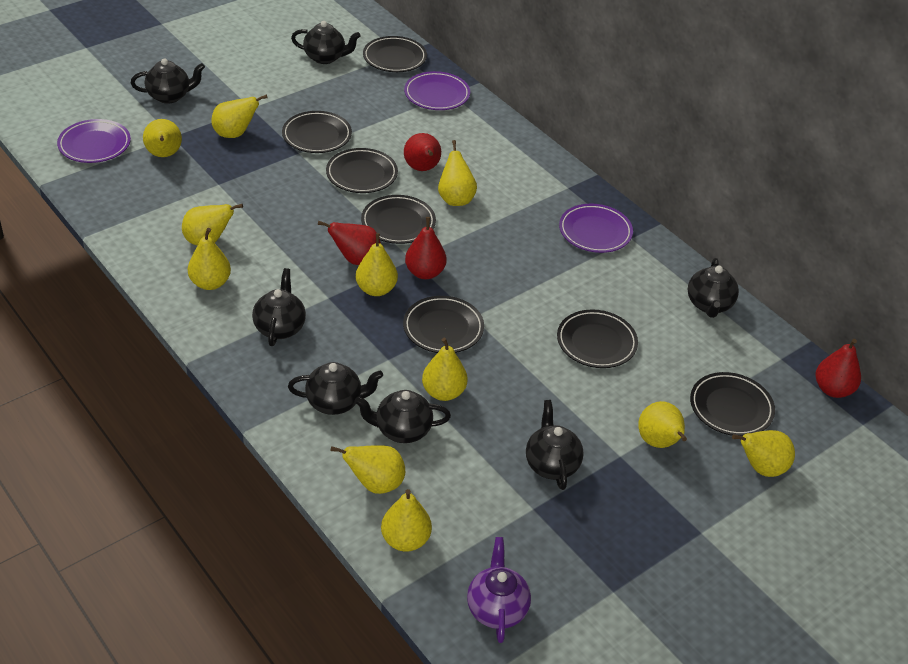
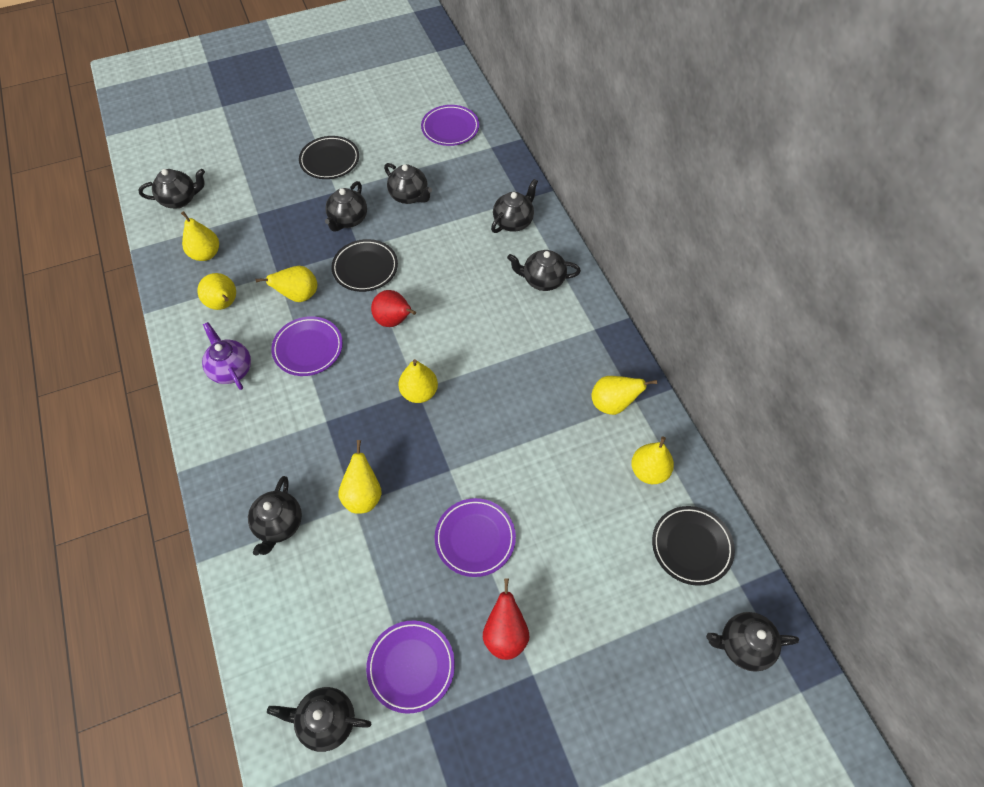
black plate: [282,111,352,153] [326,148,398,193] [361,195,436,244] [363,36,427,72] [403,296,484,353] [557,309,638,368] [690,372,775,436] = 7 -> [299,136,359,179] [331,239,398,292] [652,506,735,586] = 3
black teapot: [131,58,205,104] [252,268,306,346] [288,362,383,415] [291,21,361,64] [355,390,451,443] [526,400,584,490] [688,258,739,318] = 7 -> [139,169,205,208] [248,476,302,556] [267,687,372,752] [325,181,367,232] [384,163,432,204] [491,179,538,233] [507,250,581,291] [706,612,799,672] = 8
purple plate: [57,119,131,163] [404,71,470,110] [559,204,633,253] = 3 -> [271,316,343,376] [366,621,455,714] [421,105,479,146] [435,498,516,577] = 4
red pear: [318,221,381,265] [404,133,441,171] [405,217,447,279] [815,339,861,398] = 4 -> [371,290,416,327] [483,578,529,660] = 2
yellow pear: [143,119,182,157] [182,204,243,246] [188,228,231,290] [211,94,268,138] [331,445,405,494] [356,233,398,296] [381,489,432,552] [422,338,468,401] [438,140,477,206] [638,401,687,448] [732,430,795,477] = 11 -> [181,211,219,261] [197,273,236,310] [256,266,317,302] [338,440,382,514] [398,359,438,403] [591,376,657,415] [631,436,674,484] = 7

